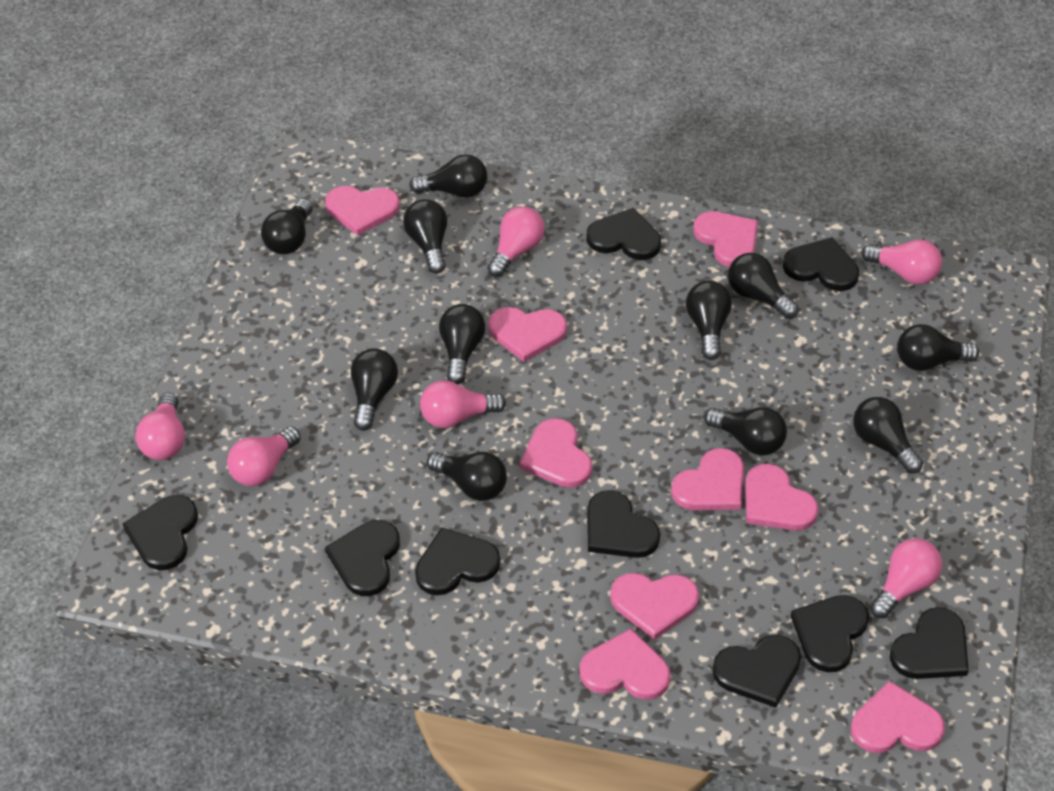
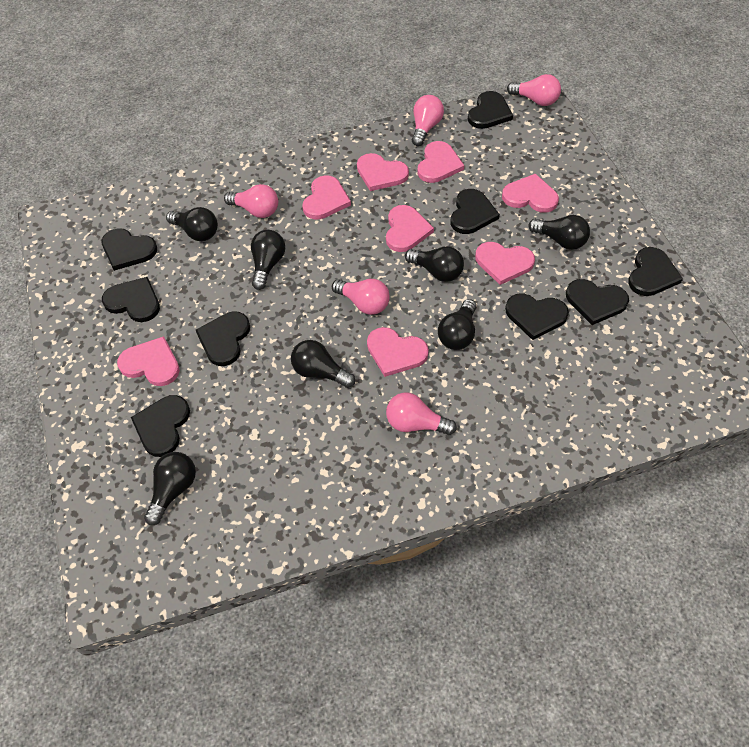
black light bulb: [261,199,313,255] [351,348,398,431] [403,199,447,274] [409,154,487,198] [427,452,507,501] [439,304,485,384] [686,281,732,360] [704,407,787,455] [728,253,798,319] [853,397,923,473] [897,324,979,371] = 11 -> [144,452,196,525] [166,207,218,241] [251,230,285,290] [291,340,355,388] [405,246,464,282] [438,299,476,350] [528,215,590,250] = 7
pink heart: [325,186,400,236] [488,307,567,362] [520,418,592,488] [580,629,671,700] [610,573,699,640] [671,448,744,510] [693,211,758,267] [745,464,819,531] [851,681,945,753] = 9 -> [117,336,180,386] [302,175,351,220] [357,153,409,191] [367,327,429,377] [386,205,434,252] [417,141,464,183] [475,242,535,285] [502,174,559,213] = 8
pink light bulb: [135,392,185,460] [227,427,301,486] [420,380,506,428] [488,206,544,277] [862,239,942,285] [870,539,942,618] = 6 -> [224,184,278,218] [332,279,390,315] [386,393,457,435] [412,95,444,146] [507,74,561,106] = 5

